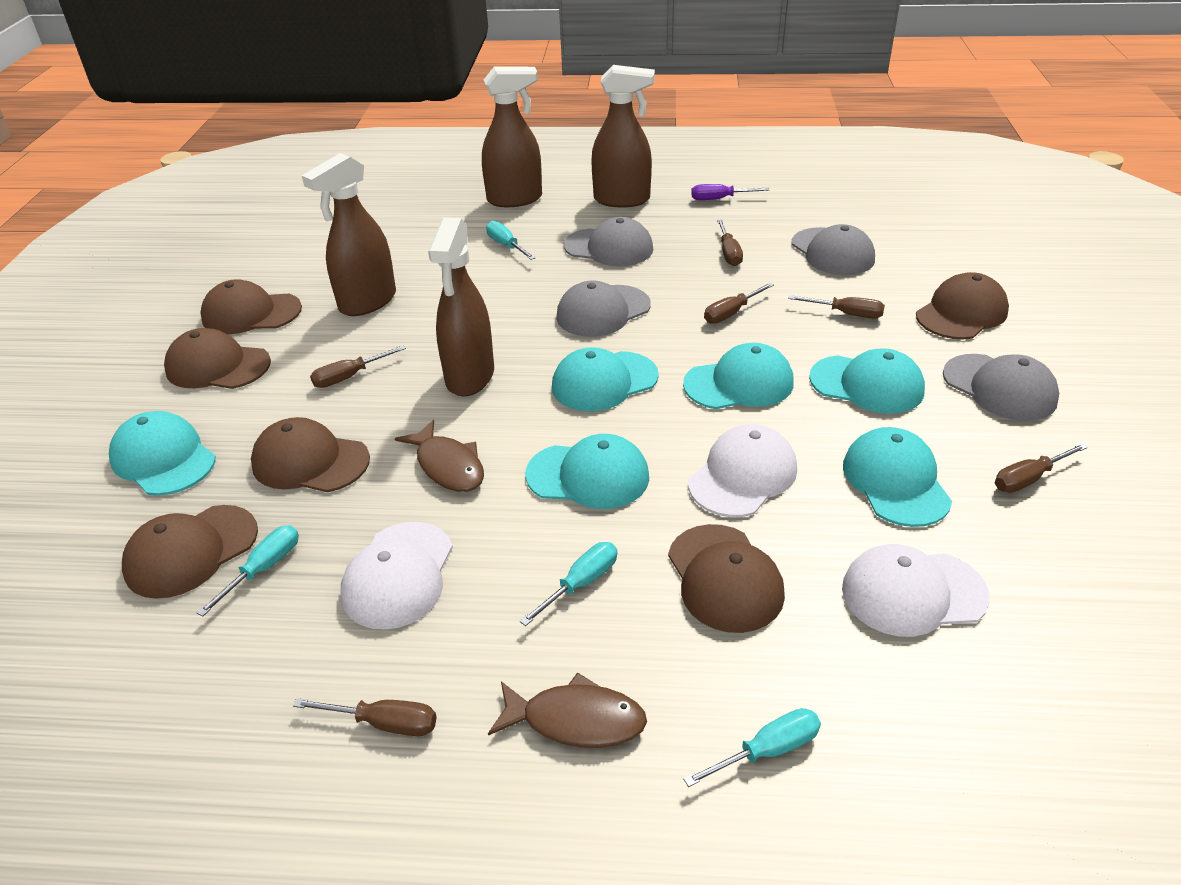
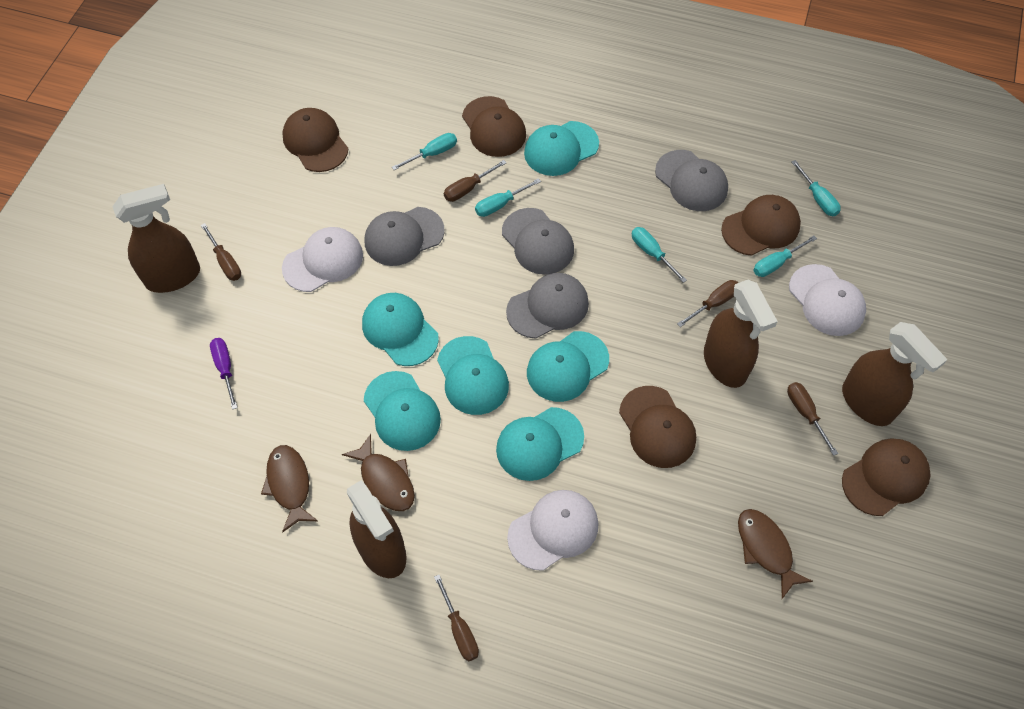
brown cap: [122,505,258,599] [164,328,271,389] [200,279,302,334] [251,417,370,492] [668,524,785,633] [916,272,1009,340] = 6 -> [282,108,348,172] [462,96,526,157] [619,386,696,468] [721,195,801,256] [842,439,930,516] = 5
brown fish: [395,420,484,492] [488,672,647,748] = 2 -> [261,445,318,533] [342,434,415,511] [738,509,813,599] = 3
brown screwdriver: [293,698,437,736] [310,345,406,388] [704,283,774,324] [717,220,743,266] [788,295,885,318] [995,443,1088,493] = 6 -> [201,223,241,281] [434,575,479,661] [444,160,506,202] [677,280,738,327] [787,382,838,456] = 5
turquoise screwdriver: [197,525,299,617] [486,221,535,260] [520,542,617,626] [683,708,821,787] = 4 -> [392,133,457,170] [475,178,541,217] [632,227,687,283] [753,235,817,277] [791,160,841,216] = 5

